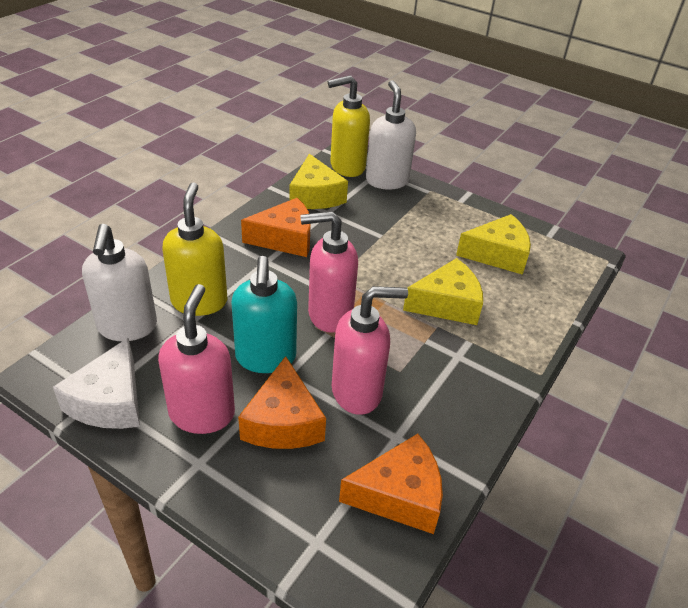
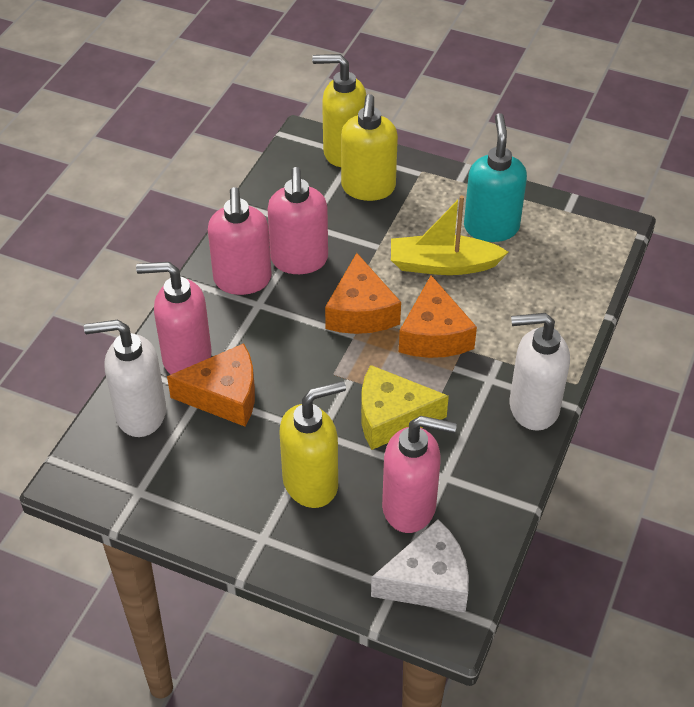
pink soap dispenser: [158,284,235,434] [300,211,358,333] [332,286,408,415] = 3 -> [136,262,212,374] [208,187,272,295] [268,167,328,274] [382,416,457,533] = 4
yellow boat: none = 0 -> [391,195,508,275] = 1
yellow cheese: [289,154,348,209] [403,258,483,325] [456,214,531,275] = 3 -> [361,365,449,450] = 1
yellow soap dispenser: [162,182,227,316] [328,75,370,177] = 2 -> [279,381,346,508] [312,54,366,167] [341,94,398,201] = 3

